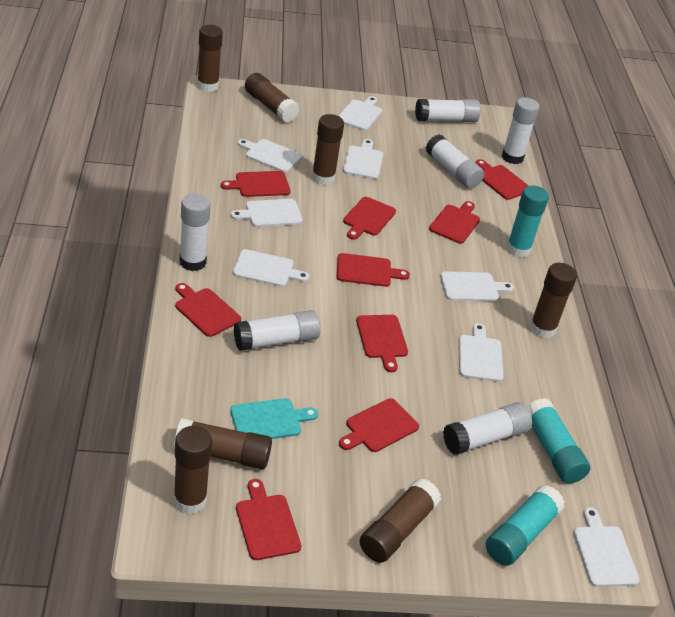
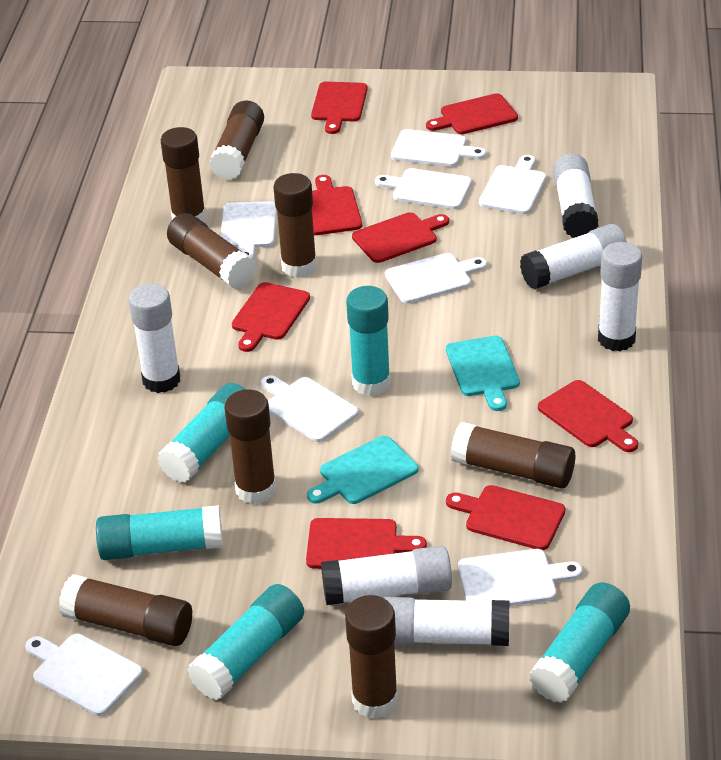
brown glue stick: [173,426,212,514] [174,418,272,469] [197,25,223,92] [245,73,300,122] [312,114,344,185] [360,478,441,563] [529,263,577,338] = 7 -> [59,574,192,646] [161,127,206,222] [167,213,256,289] [209,100,264,180] [225,390,276,504] [273,173,317,278] [345,595,398,719] [451,422,575,488] = 8
red cutting board: [175,283,241,337] [221,171,291,197] [236,479,301,560] [337,253,410,287] [339,398,419,452] [343,197,396,240] [356,315,408,372] [429,201,480,244] [476,159,529,200] = 9 -> [232,282,310,352] [306,518,427,569] [311,82,368,134] [312,175,362,235] [352,212,449,263] [426,93,518,134] [446,485,565,550] [538,380,638,452] = 8
turquoise cutting board: [230,398,318,439] = 1 -> [307,436,418,504] [446,336,520,411] = 2
turquoise glue stick: [486,485,565,566] [506,186,549,258] [527,398,590,483] = 3 -> [96,505,223,560] [157,383,246,483] [187,584,304,700] [346,286,391,396] [529,583,630,703] = 5

